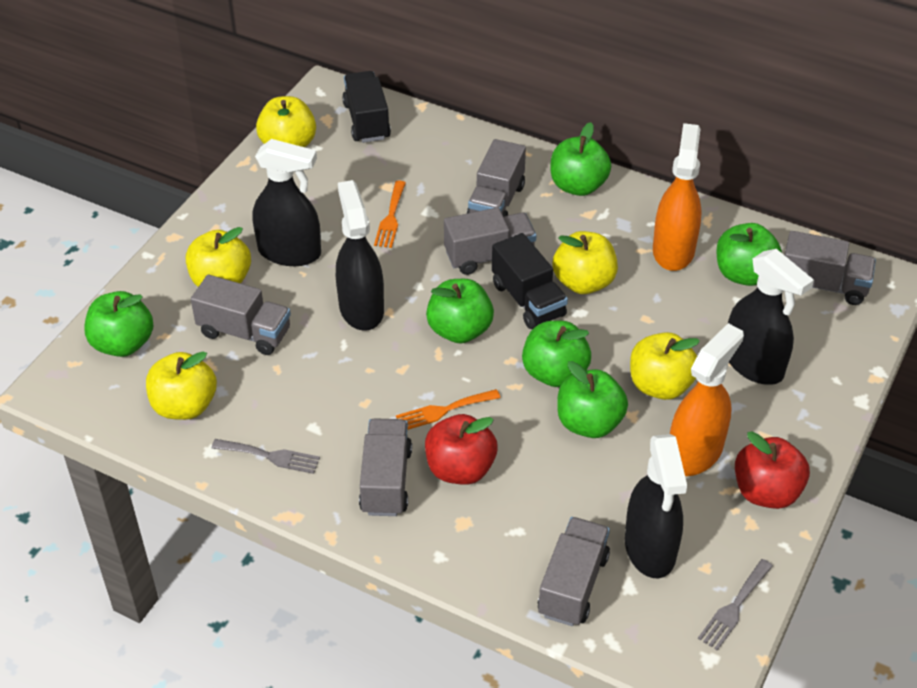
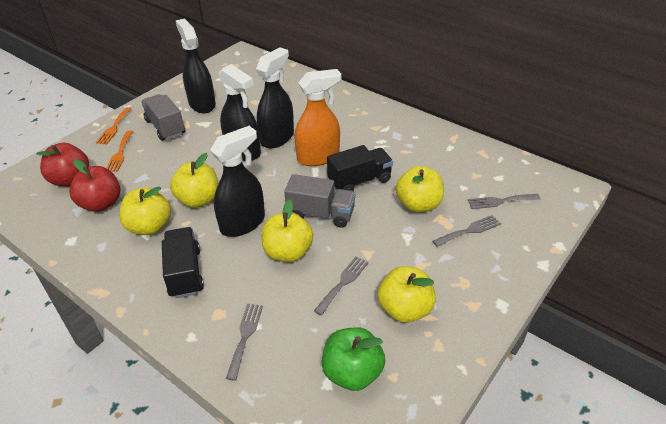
green apple: [84,291,153,357] [426,279,494,343] [522,321,591,387] [551,122,611,196] [557,361,628,438] [716,223,782,286] = 6 -> [322,327,385,391] = 1
grey fork: [211,439,320,474] [698,559,773,651] = 2 -> [226,304,263,381] [314,256,369,315] [432,215,501,247] [468,194,541,209] = 4
grey truck: [191,274,291,355] [359,418,412,516] [444,207,537,275] [467,139,526,217] [538,517,610,626] [784,231,876,305] = 6 -> [141,94,185,141] [284,174,356,228] = 2
orange spray bottle: [653,123,701,271] [670,323,744,476] = 2 -> [295,69,341,166] = 1

